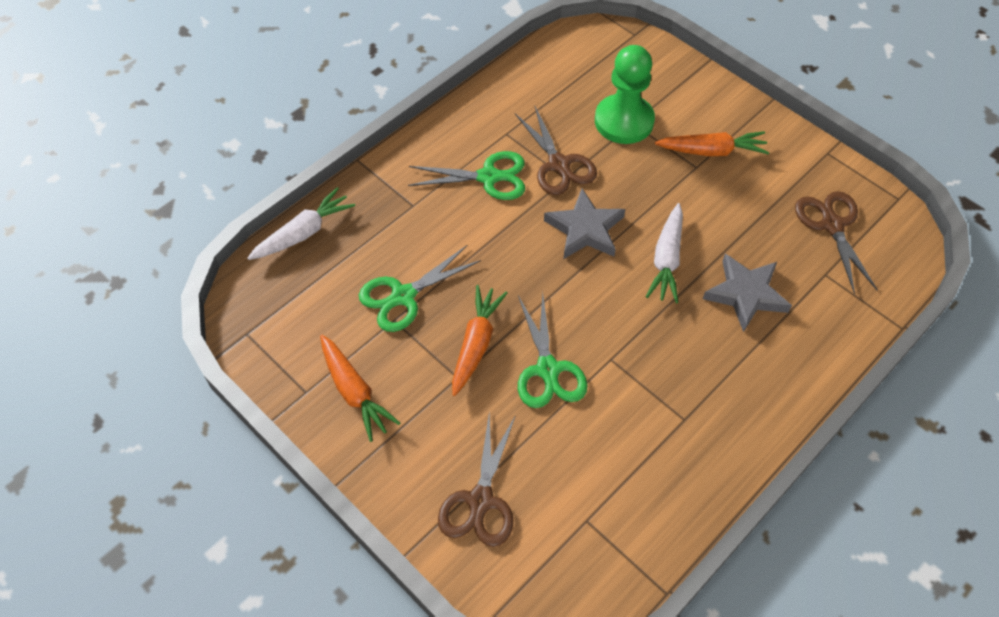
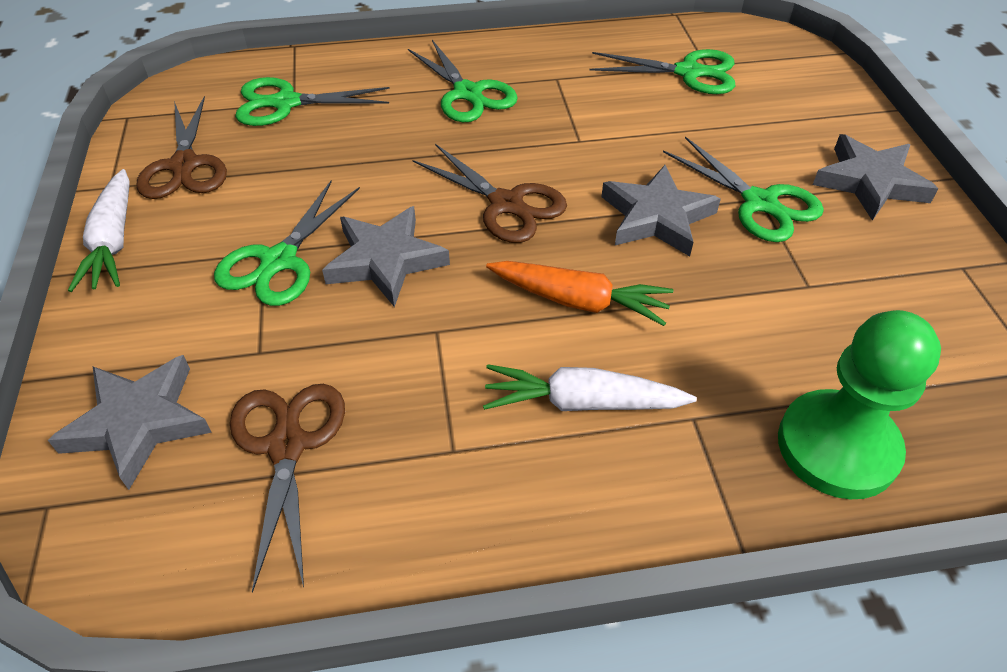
green scissors: [359,245,481,332] [408,151,525,200] [518,292,588,408] = 3 -> [214,180,360,306] [235,77,390,126] [408,40,518,122] [590,49,735,94] [663,137,824,242] = 5
grey star: [544,189,625,259] [703,254,792,332] = 2 -> [48,355,212,490] [322,206,450,307] [602,165,721,257] [813,134,938,221] = 4
orange carrot: [320,335,400,442] [452,285,508,396] [655,131,769,156] = 3 -> [486,261,674,326] = 1

